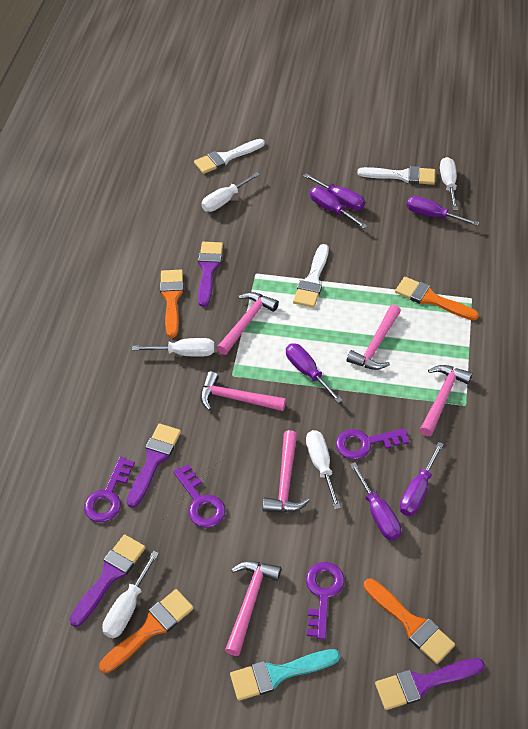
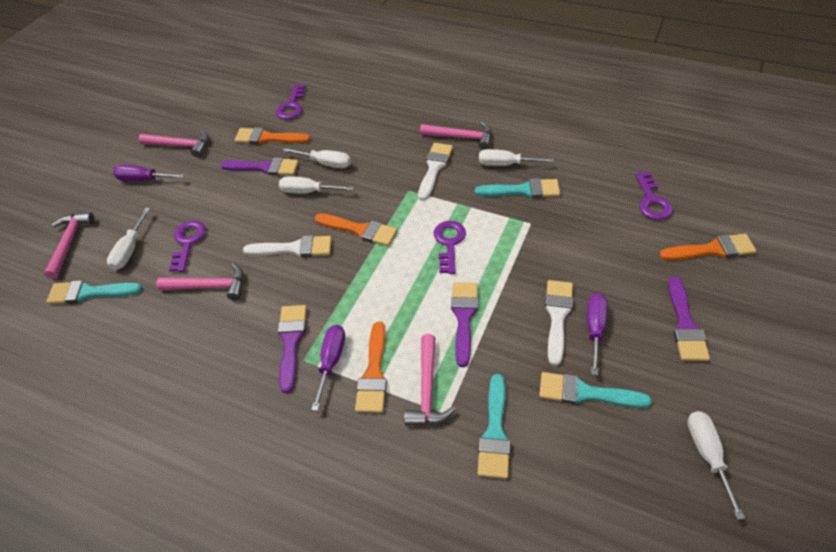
pink hammer: [200,371,286,411] [217,292,279,355] [225,561,281,656] [263,430,310,512] [347,305,401,370] [420,365,473,436] = 6 -> [44,212,94,279] [139,130,208,157] [156,263,243,300] [404,334,455,426] [420,122,492,150] = 5
purple screwdriver: [286,343,343,403] [304,173,365,210] [310,186,367,229] [350,462,401,540] [400,442,444,516] [407,196,479,226] = 6 -> [113,165,184,181] [311,325,345,411] [587,293,608,375] = 3
turquoise brush: [230,649,340,701] = 1 -> [47,280,142,304] [475,178,560,198] [477,374,510,479] [539,372,652,408] = 4

